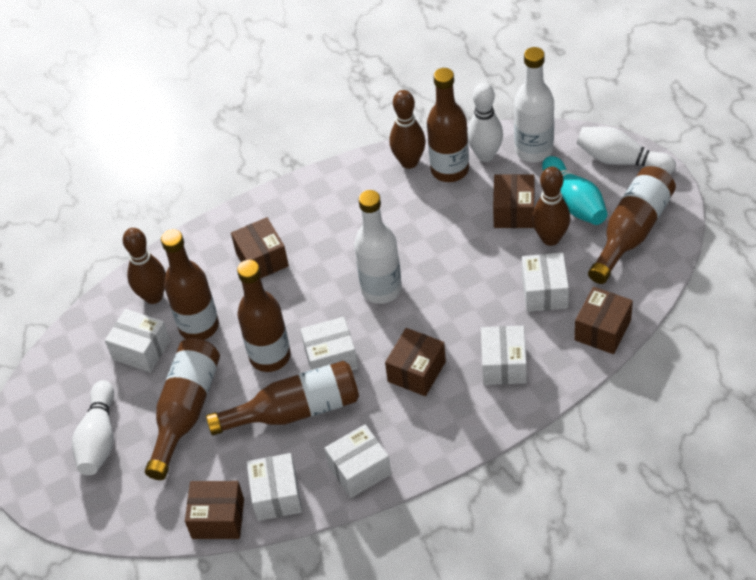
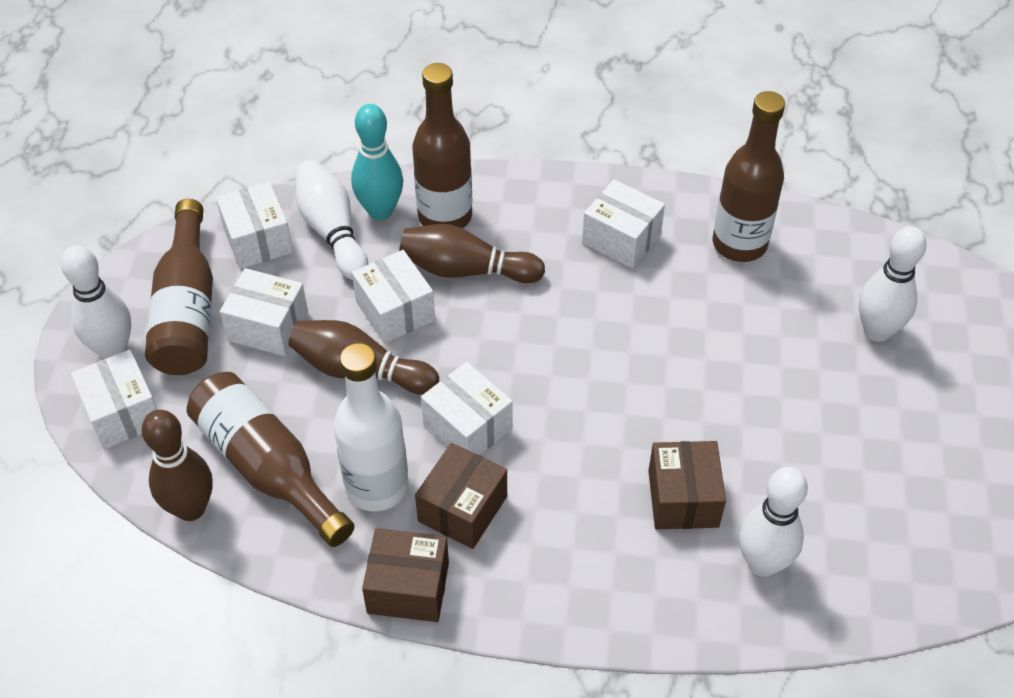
brown bottle: [145,338,220,480] [161,229,219,340] [206,361,359,435] [237,260,291,372] [427,68,469,182] [588,166,676,284] = 6 -> [145,199,213,375] [187,372,355,547] [412,63,472,228] [713,91,785,262] = 4
brown box: [185,481,244,539] [231,217,289,278] [385,328,446,396] [493,174,534,228] [574,287,633,354] = 5 -> [362,528,449,622] [415,443,507,549] [648,441,726,529] = 3
white bottle: [354,190,402,304] [514,47,554,162] = 2 -> [333,343,409,511] = 1
white bowling pin: [72,380,114,475] [467,83,503,162] [577,127,676,174] = 3 -> [61,245,131,359] [296,160,368,280] [739,467,808,577] [859,226,927,342] = 4

